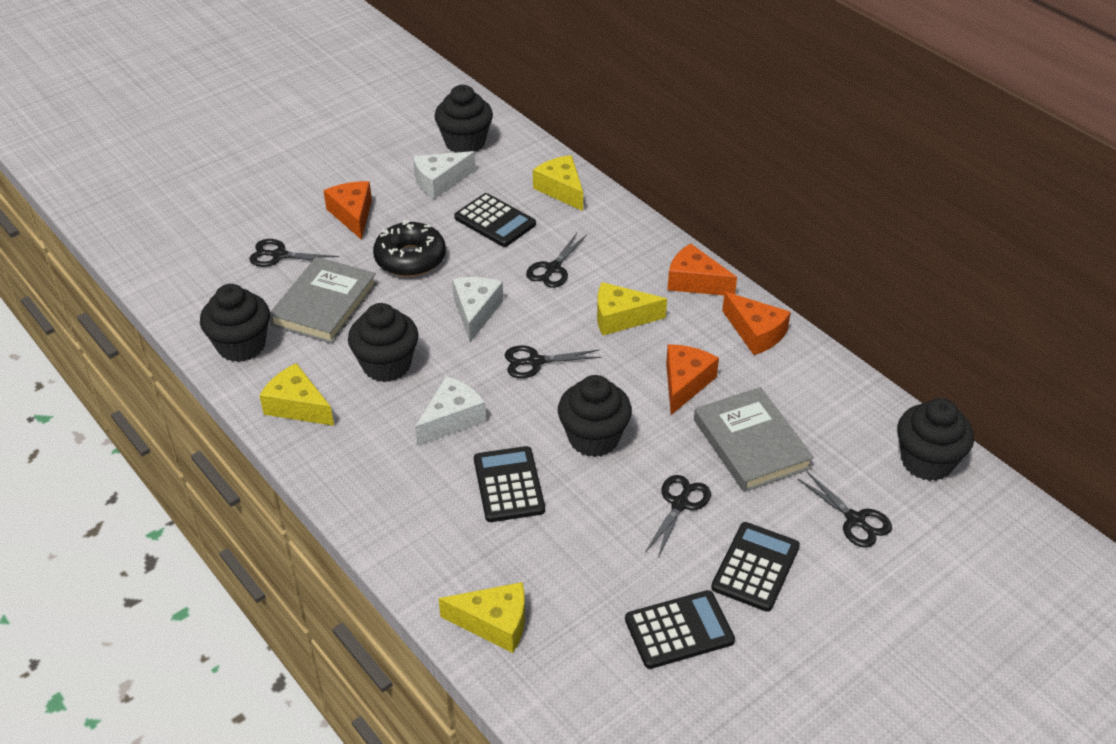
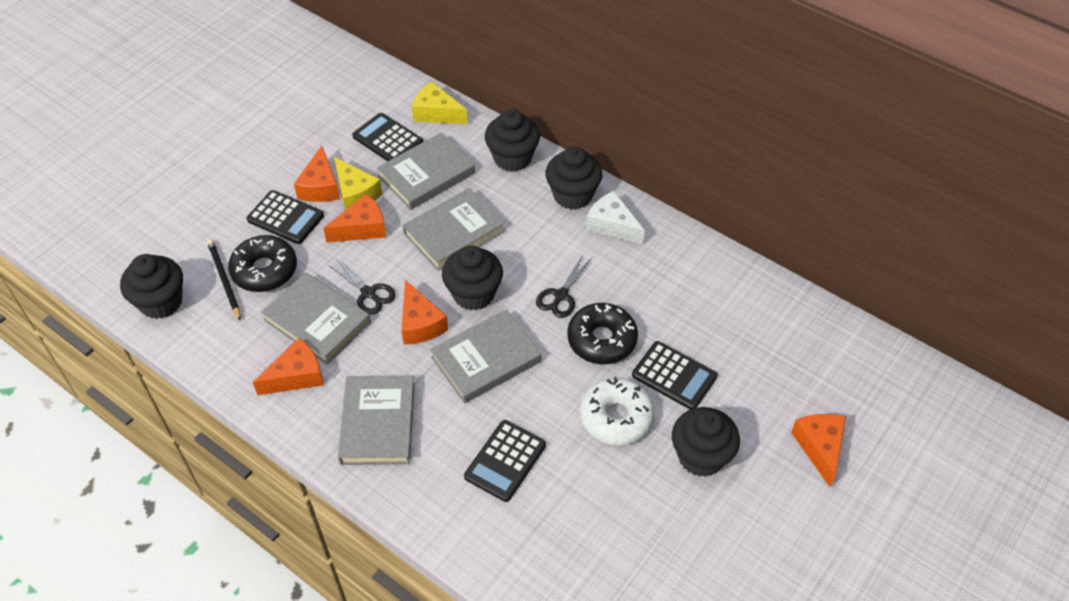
black donut: [373,220,446,277] = 1 -> [228,235,297,292] [567,303,638,364] = 2
black pencil: none = 0 -> [207,239,241,321] = 1
black scissors: [249,239,339,267] [505,345,601,378] [526,233,587,288] [645,475,711,557] [798,472,892,548] = 5 -> [328,258,396,314] [536,255,592,318] = 2
grey book: [269,257,377,344] [694,387,814,492] = 2 -> [261,273,371,364] [338,375,415,465] [377,133,475,210] [403,188,505,271] [430,310,541,403] = 5
orange cheese: [323,181,372,240] [666,344,719,415] [667,243,737,295] [722,292,791,355] = 4 -> [253,338,324,395] [294,145,340,202] [323,194,386,243] [402,280,448,345] [791,414,846,487] = 5
white cheese: [413,151,476,199] [415,376,486,446] [452,277,503,342] = 3 -> [586,191,645,245] = 1
white donut: none = 0 -> [580,377,654,445] = 1
yellow cheese: [259,363,334,426] [438,582,525,653] [533,155,583,211] [597,282,667,335] = 4 -> [334,157,382,210] [412,82,468,124] = 2

